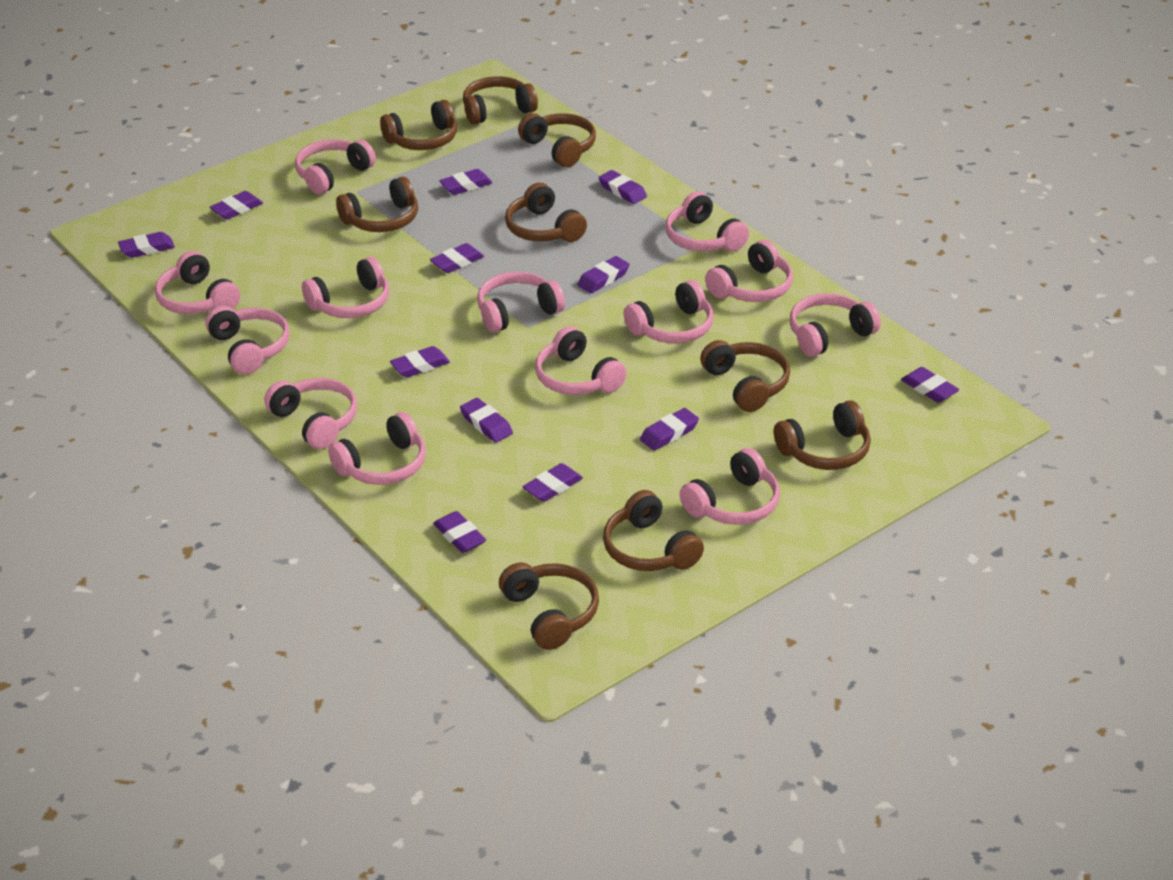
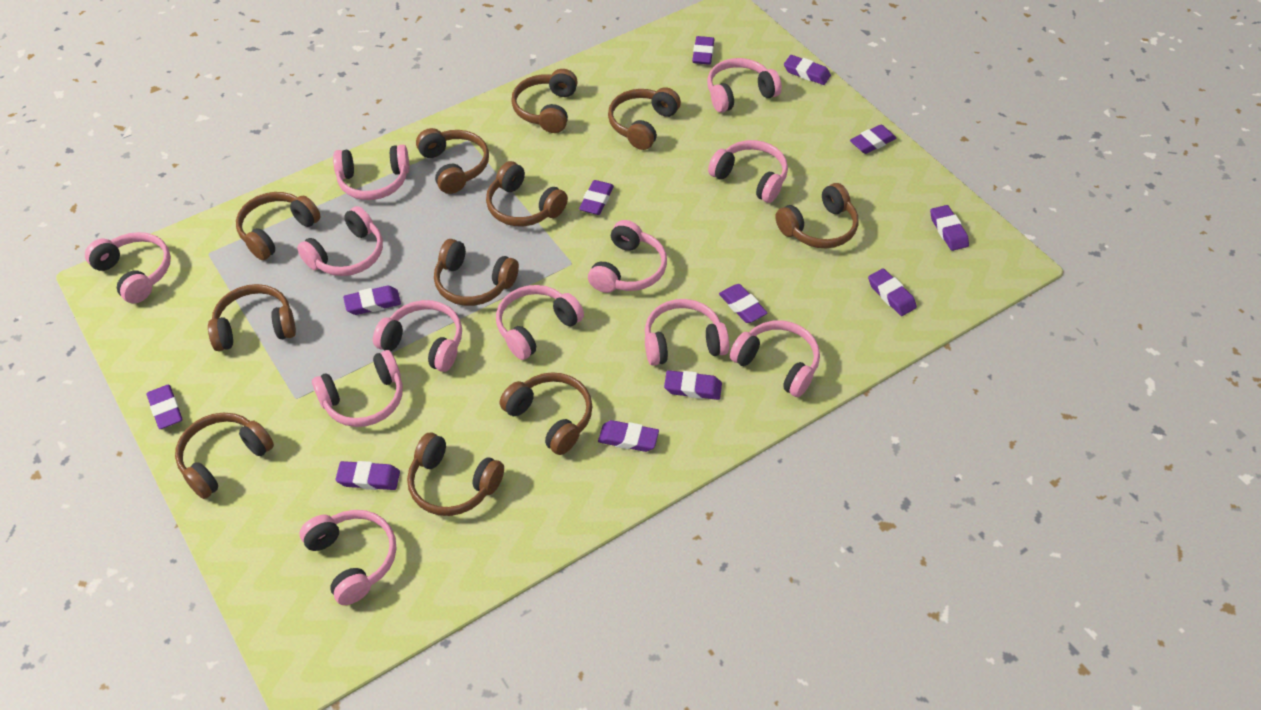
brown headphones: [336,176,418,232] [380,100,457,150] [463,76,538,124] [499,562,599,650] [505,183,587,242] [518,113,596,167] [603,490,704,571] [700,340,790,412] [774,400,871,470] = 9 -> [175,413,274,499] [208,284,296,351] [236,192,321,260] [407,433,504,516] [416,128,489,194] [434,239,519,306] [486,161,568,226] [500,372,593,455] [511,69,578,133] [608,87,681,150] [775,183,858,248] = 11
pink headphones: [155,251,240,314] [205,306,289,374] [264,378,357,449] [295,139,376,194] [302,257,389,318] [328,412,426,485] [477,272,565,333] [535,326,627,395] [623,280,713,343] [665,192,749,251] [680,448,780,525] [705,240,793,302] [790,293,881,357] = 13 -> [85,232,171,303] [297,206,383,276] [300,510,396,605] [312,350,403,427] [333,145,409,200] [373,300,462,372] [496,285,584,360] [588,220,667,293] [645,299,729,366] [707,58,782,113] [708,140,788,203] [730,320,820,397] = 12

